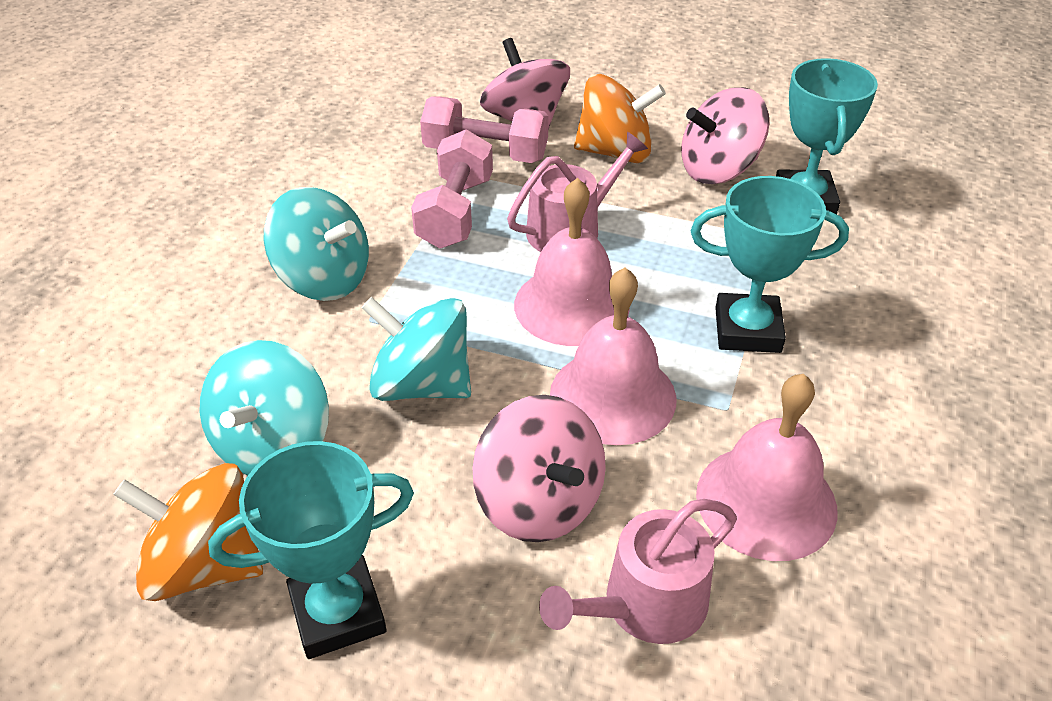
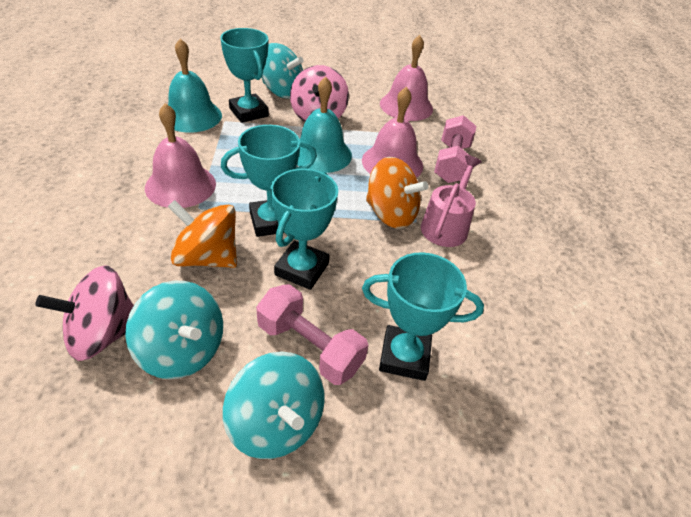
pink spinning top: [472,395,606,542] [480,38,570,130] [681,87,770,184] = 3 -> [35,265,134,361] [290,65,349,122] = 2
pink watering can: [507,132,648,252] [539,499,737,644] = 2 -> [421,155,482,247] = 1
turquoise bell: none = 0 -> [168,38,222,133] [297,77,352,173] = 2
turquoise trophy: [208,441,414,659] [691,176,849,353] [776,58,878,214] = 3 -> [220,28,269,123] [221,125,317,237] [271,169,338,290] [362,252,484,381] = 4

